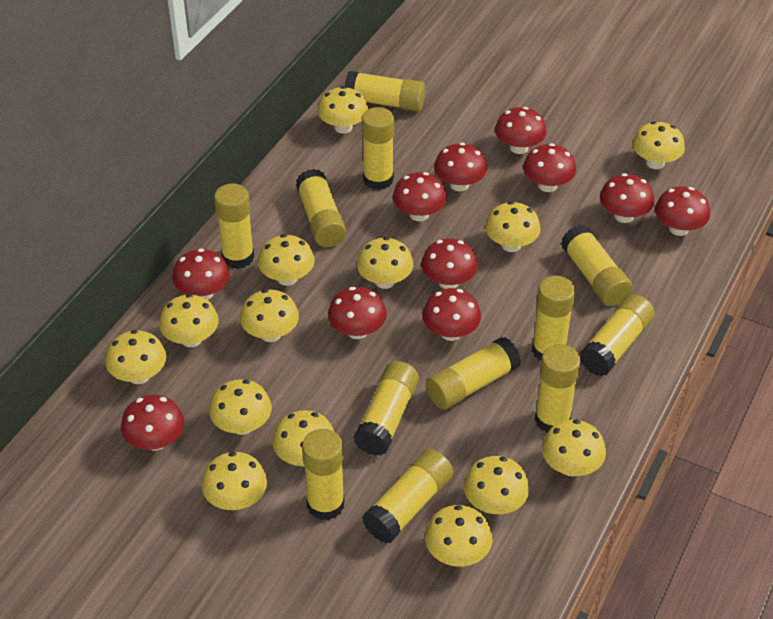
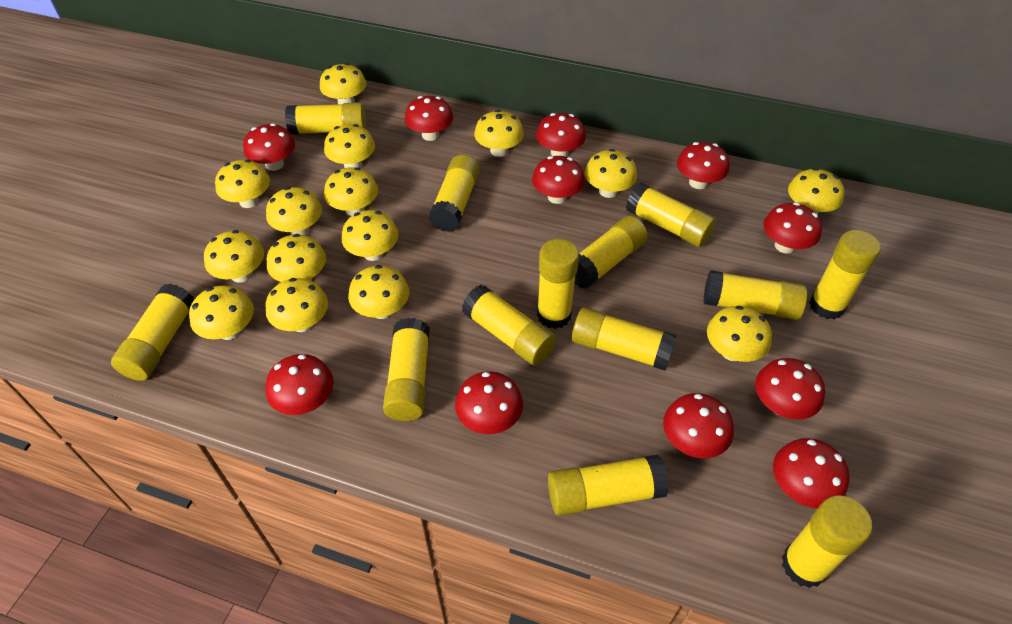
yellow glue stick: [214,183,254,269] [296,169,346,247] [302,429,344,520] [344,71,426,112] [353,361,419,456] [362,107,394,190] [362,449,453,544] [426,337,521,410] [532,276,575,361] [535,344,581,433] [561,225,633,306] [579,294,655,376] = 12 -> [111,284,194,381] [285,102,366,135] [383,318,430,421] [428,155,480,232] [462,285,556,366] [537,239,579,329] [548,455,669,516] [572,307,677,371] [574,216,648,289] [626,183,716,247] [704,270,807,320] [782,496,872,588] [809,230,881,319] = 13
yellow mushroom: [105,330,166,384] [159,294,219,347] [201,452,267,510] [209,379,272,435] [240,289,299,342] [258,234,315,286] [273,410,334,467] [318,86,368,134] [357,237,413,289] [425,505,492,567] [464,456,529,514] [485,201,541,252] [542,420,606,476] [632,121,685,169] = 14 -> [189,285,254,340] [204,230,264,283] [215,159,270,208] [266,187,322,235] [266,278,328,332] [267,234,326,282] [320,63,366,104] [324,124,375,168] [324,167,378,216] [341,210,399,261] [348,265,409,319] [474,110,524,157] [585,149,637,198] [707,306,772,362] [788,168,845,214] = 15

